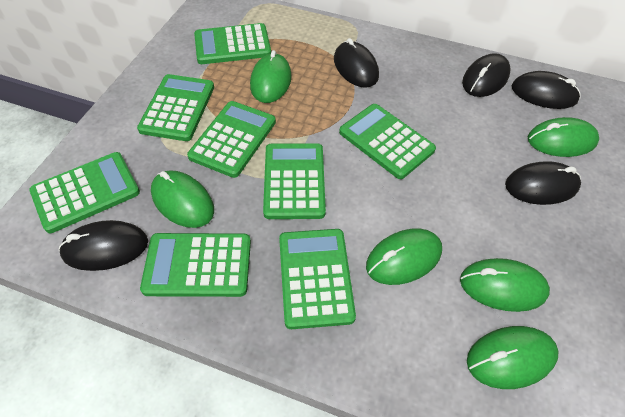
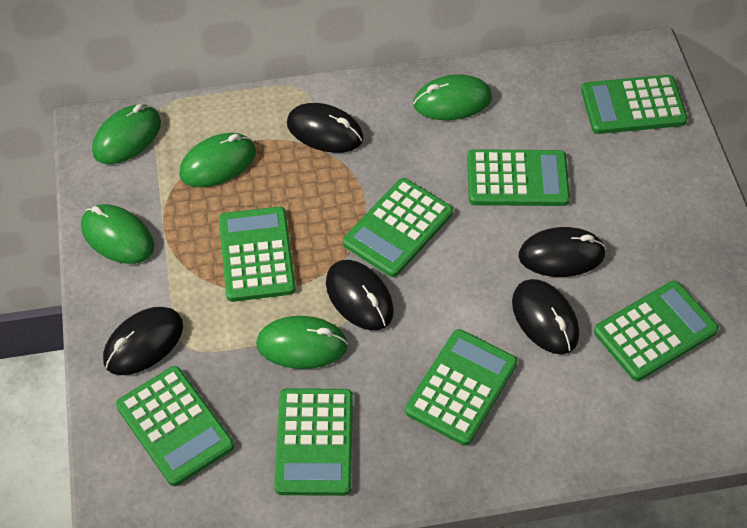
green mouse: [151,170,214,228] [250,50,292,103] [366,228,442,285] [460,258,550,312] [467,326,558,389] [528,117,599,157] = 6 -> [81,204,154,264] [92,104,161,164] [179,133,256,187] [256,316,348,369] [413,74,492,120] = 5

